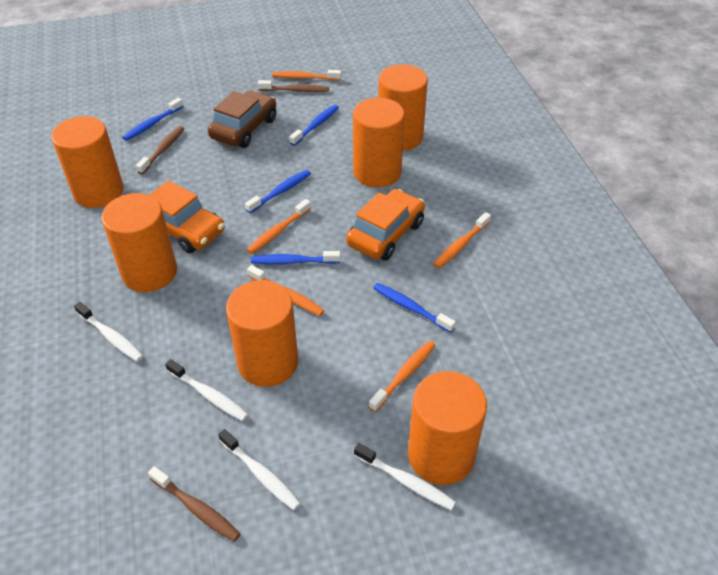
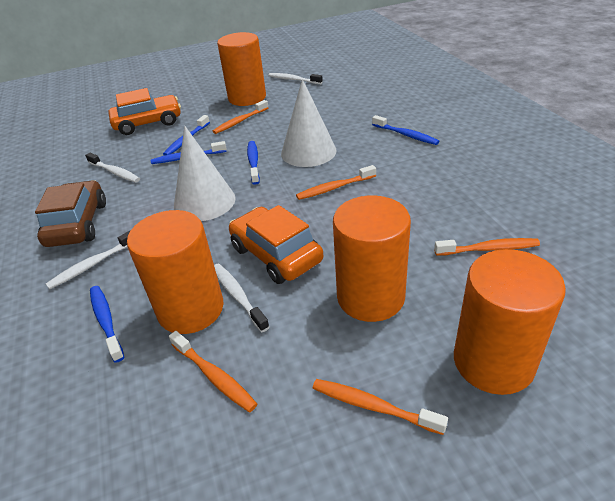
brown toothbrush: [136,126,185,174] [148,466,241,542] [258,80,329,92] = 3 -> none = 0
orange cylinder: [51,116,124,208] [101,193,177,292] [226,280,298,387] [353,98,405,188] [378,64,428,151] [408,371,487,485] = 6 -> [127,210,223,334] [217,32,266,106] [333,196,411,322] [454,249,566,395] = 4
white cone: none = 0 -> [174,126,236,221] [281,79,337,167] = 2

